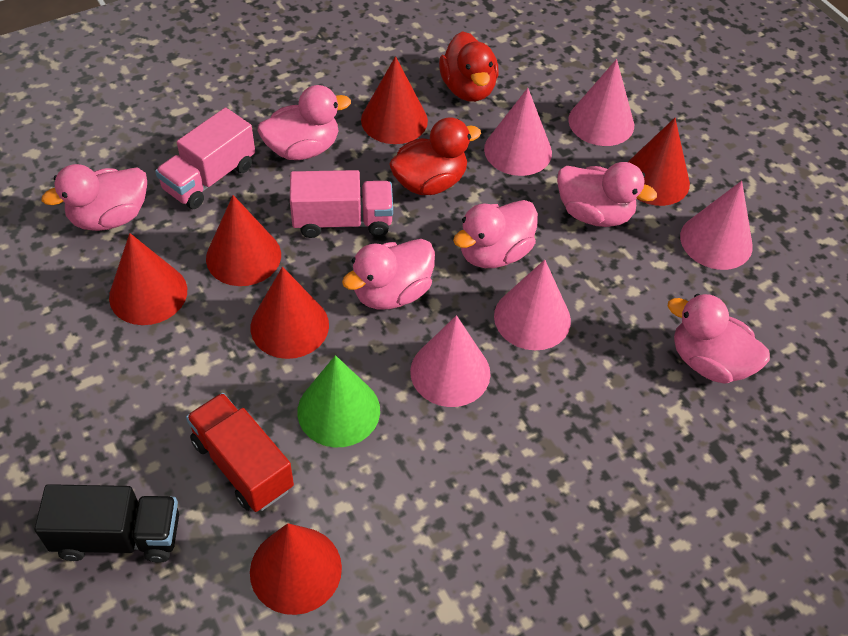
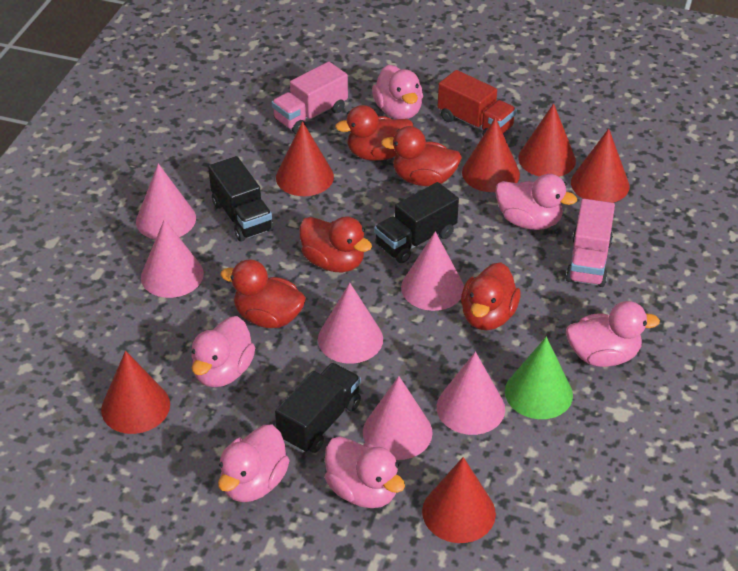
black truck: [35,484,179,563] = 1 -> [208,156,274,242] [275,363,361,453] [374,182,459,263] = 3
pink cone: [410,315,490,407] [484,88,552,176] [494,260,571,350] [568,59,634,146] [680,181,753,270] = 5 -> [136,163,196,240] [141,219,204,298] [318,283,383,364] [363,376,433,460] [401,231,464,311] [437,352,505,435] = 6
red duck: [389,117,481,195] [439,31,499,102] = 2 -> [220,259,306,328] [299,216,372,272] [335,105,413,161] [381,126,462,186] [461,263,521,330] = 5

